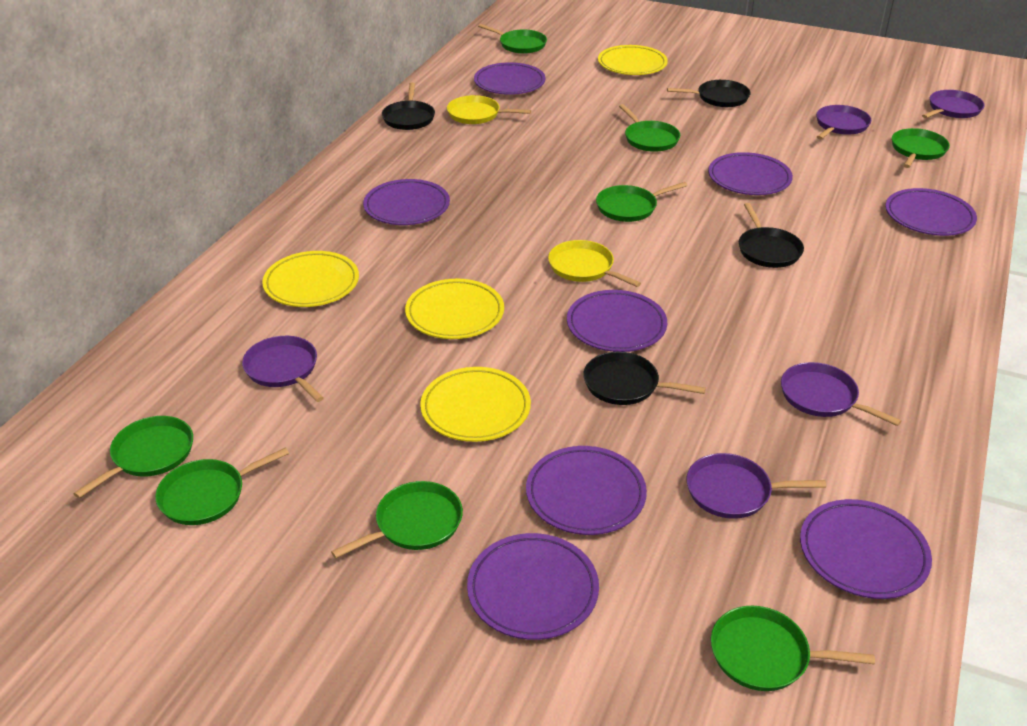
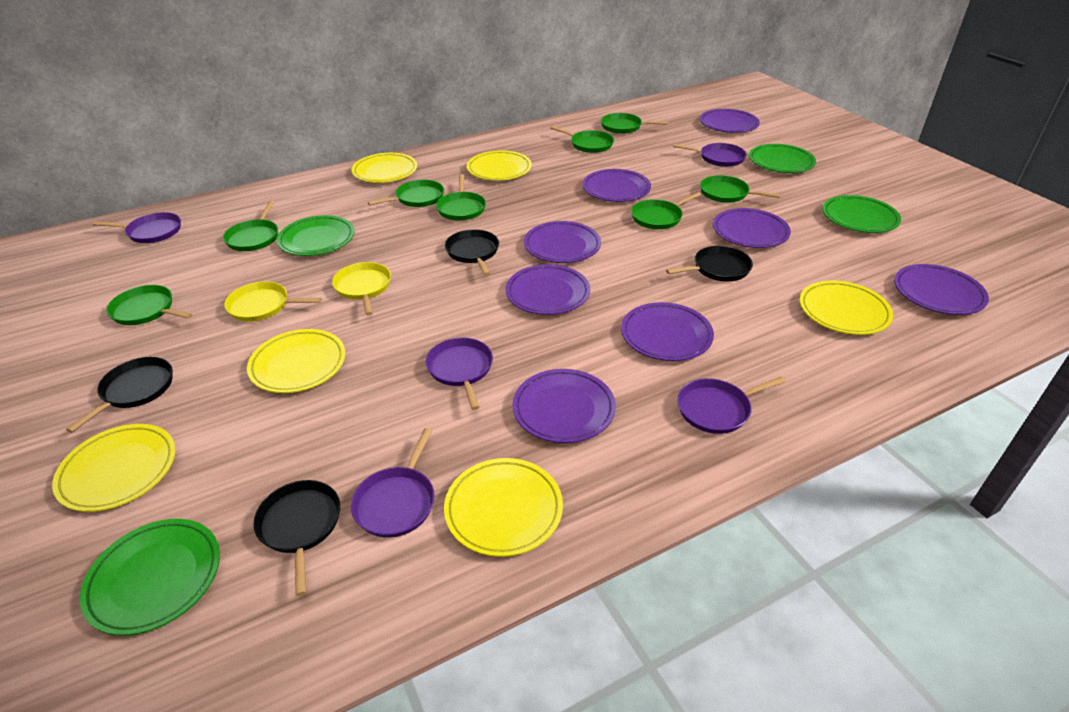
green plate: none = 0 -> [80,519,220,636] [277,215,355,256] [749,144,816,173] [823,195,901,233] = 4
yellow plate: [262,251,359,307] [405,279,504,339] [420,367,531,442] [598,45,668,75] = 4 -> [52,424,176,512] [247,329,345,393] [352,153,417,183] [444,458,563,557] [467,150,532,181] [800,280,893,335] = 6

